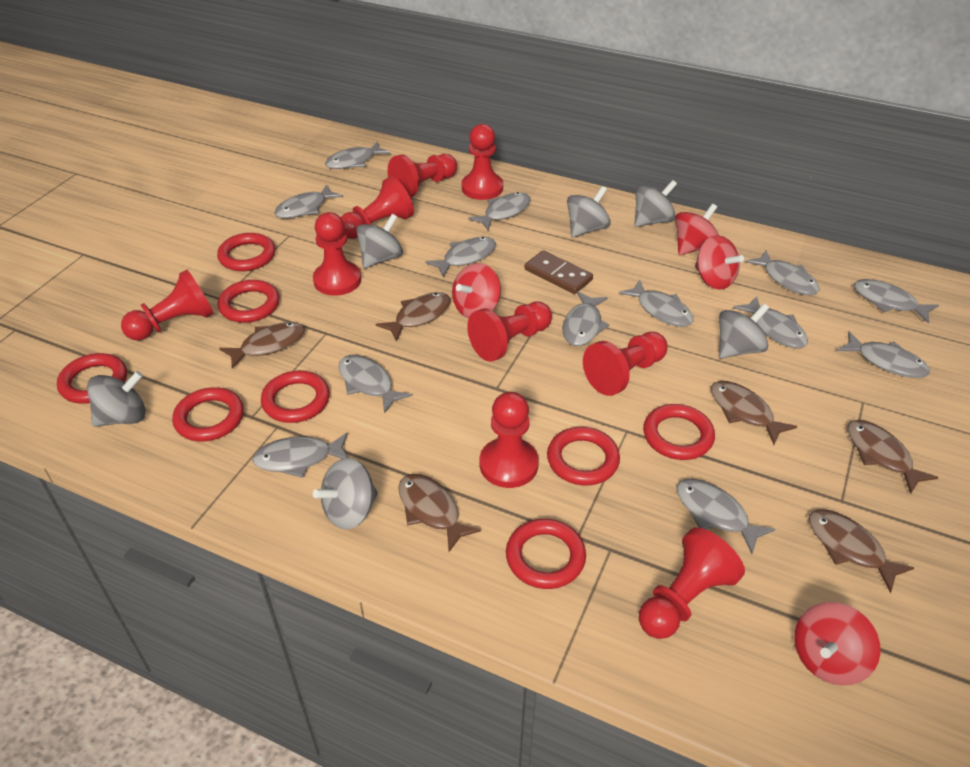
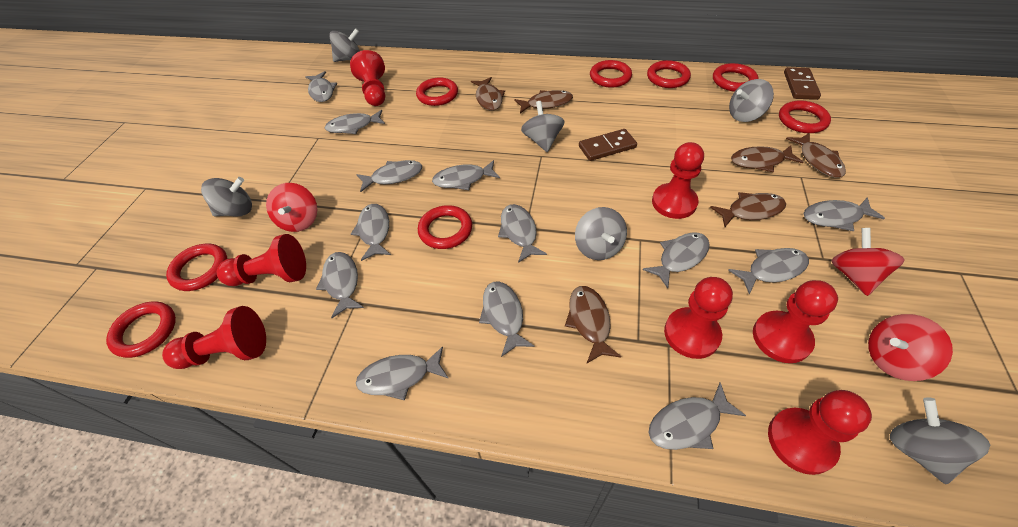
brown domino: [525,250,593,294] = 1 -> [579,129,637,161] [784,67,821,100] = 2
red pawn: [121,270,214,340] [313,212,361,296] [341,176,414,239] [388,154,457,198] [462,124,503,200] [467,302,552,362] [480,392,539,488] [583,332,668,396] [639,527,745,639] = 9 -> [162,306,266,369] [217,234,306,286] [350,50,385,106] [652,142,704,219] [664,277,733,359] [753,280,838,363] [768,390,872,475] = 7
red spinning top: [452,263,501,318] [675,204,719,255] [695,235,744,290] [794,602,881,686] = 4 -> [266,183,317,232] [832,228,905,296] [868,314,953,381] = 3

